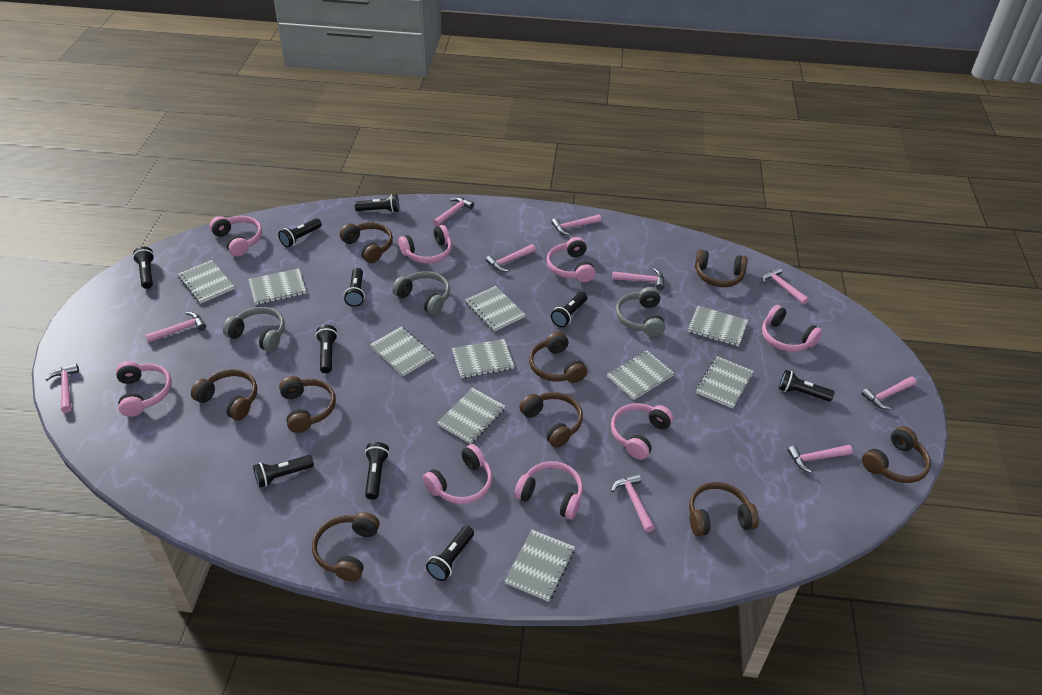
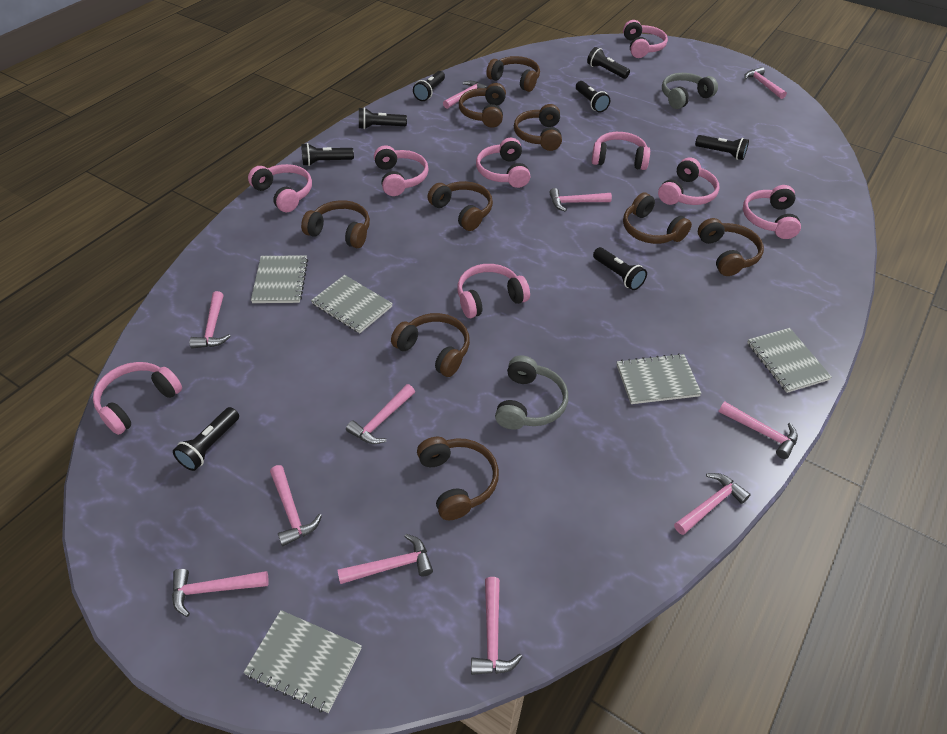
black flashlight: [133,247,154,289] [253,455,314,488] [278,218,322,247] [316,325,338,373] [344,268,365,307] [355,194,399,213] [365,442,389,500] [426,526,474,581] [551,292,587,327] [779,370,835,401] = 10 -> [173,407,239,471] [301,143,354,166] [359,107,407,129] [413,71,445,101] [576,81,610,113] [587,47,630,79] [593,247,647,290] [695,135,749,160] = 8
grey headphones: [223,307,285,352] [392,271,450,315] [616,287,665,337] = 3 -> [495,355,568,430] [662,73,718,109] = 2
grey notebook: [178,260,234,304] [249,268,306,305] [370,327,435,376] [437,388,505,444] [452,339,514,378] [466,286,525,332] [505,530,575,602] [607,350,674,400] [688,306,748,346] [696,356,754,409] = 10 -> [243,610,362,713] [251,255,308,303] [311,275,393,333] [617,353,702,404] [747,328,832,393] = 5
pink hammer: [46,363,79,413] [146,312,206,343] [433,197,474,226] [486,244,536,272] [551,214,601,235] [611,473,655,532] [612,268,664,290] [763,267,809,305] [787,445,852,473] [862,377,916,410] = 10 -> [172,569,269,617] [189,291,231,349] [270,465,322,546] [338,534,433,584] [346,384,415,444] [443,81,488,109] [471,577,522,675] [549,188,612,212] [674,473,751,535] [718,401,798,459] [744,67,787,99] = 11
pink headphones: [116,361,172,417] [210,216,262,257] [398,225,452,264] [423,444,492,504] [514,461,583,520] [547,237,595,282] [611,403,673,460] [762,305,822,352] = 8 -> [93,362,182,435] [248,164,312,212] [374,145,429,196] [457,264,530,318] [476,138,530,188] [592,132,650,170] [623,20,668,58] [658,158,719,205] [743,185,801,239] = 9

